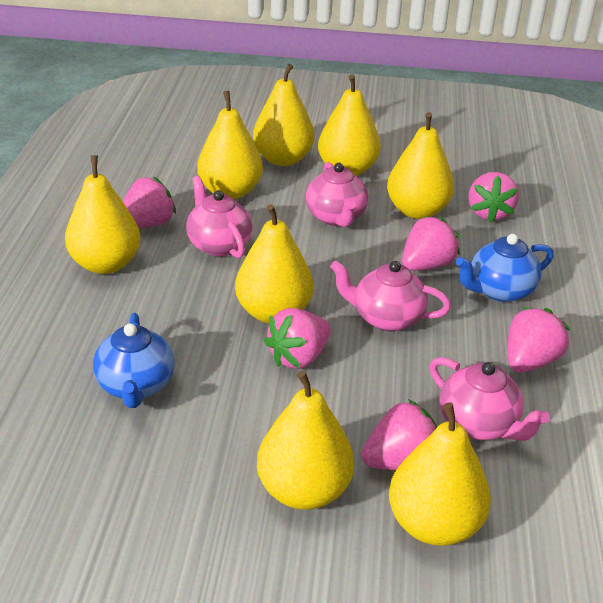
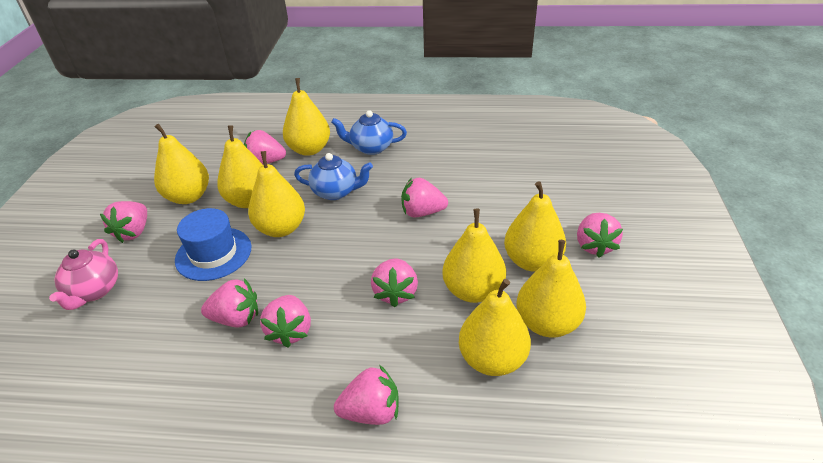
blue hat: none = 0 -> [175,208,251,281] = 1
pink strawberry: [123,177,176,228] [264,308,331,369] [361,399,437,470] [402,216,460,271] [469,172,519,223] [508,307,571,372] = 6 -> [100,201,147,243] [201,278,258,328] [244,130,286,164] [260,295,311,348] [334,365,398,425] [371,258,418,307] [401,178,448,217] [577,213,623,258] = 8
pink teapot: [186,176,253,258] [305,162,368,227] [330,260,451,331] [430,357,550,441] = 4 -> [49,239,118,310] = 1

